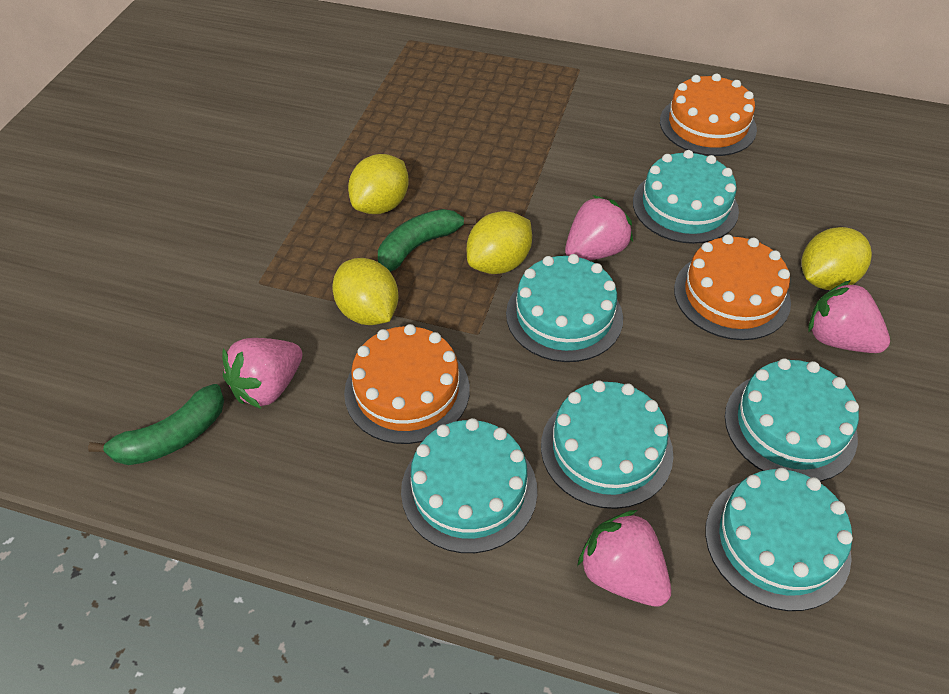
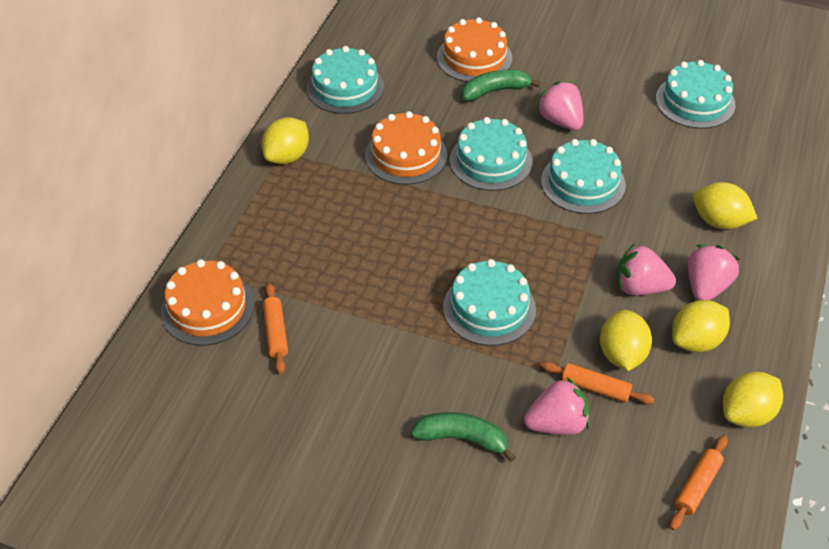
orange rolling pin: none = 0 -> [263,283,288,374] [541,361,654,404] [669,435,728,530] = 3
turquoise cake: [401,418,537,553] [506,254,623,362] [541,380,673,509] [633,150,739,244] [705,468,853,611] [725,358,859,482] = 6 -> [306,46,384,114] [443,259,536,346] [450,117,532,191] [541,139,626,214] [656,60,736,129] = 5
yellow lemon: [332,258,399,325] [348,154,409,214] [467,211,532,274] [801,227,872,290] = 4 -> [262,117,309,164] [600,310,652,371] [672,300,730,352] [693,182,758,229] [723,371,783,428] = 5

